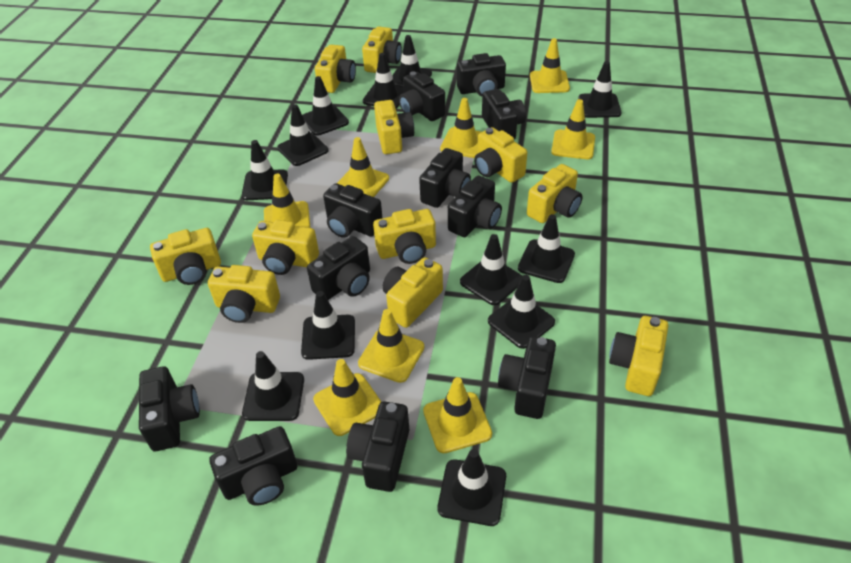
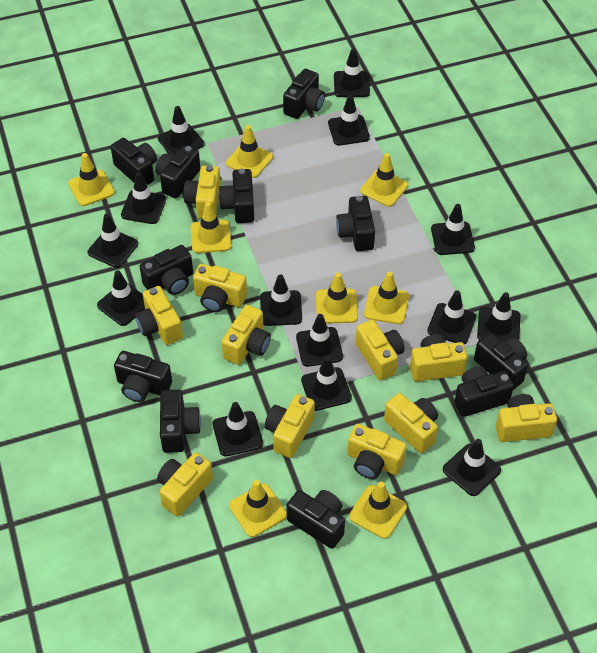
black traffic cone: [242,140,288,200] [242,351,304,421] [277,105,329,166] [301,291,355,360] [302,76,349,136] [363,53,404,109] [392,35,432,87] [437,449,506,526] [460,234,522,305] [488,275,555,349] [518,214,575,283] [578,61,622,118] = 12 -> [87,214,138,268] [97,270,145,326] [121,172,166,224] [158,106,205,157] [213,402,263,457] [260,274,302,326] [296,314,343,367] [301,356,352,411] [328,95,370,146] [334,49,370,97] [427,290,476,345] [431,204,475,255] [443,439,501,496] [477,292,521,342] = 14

